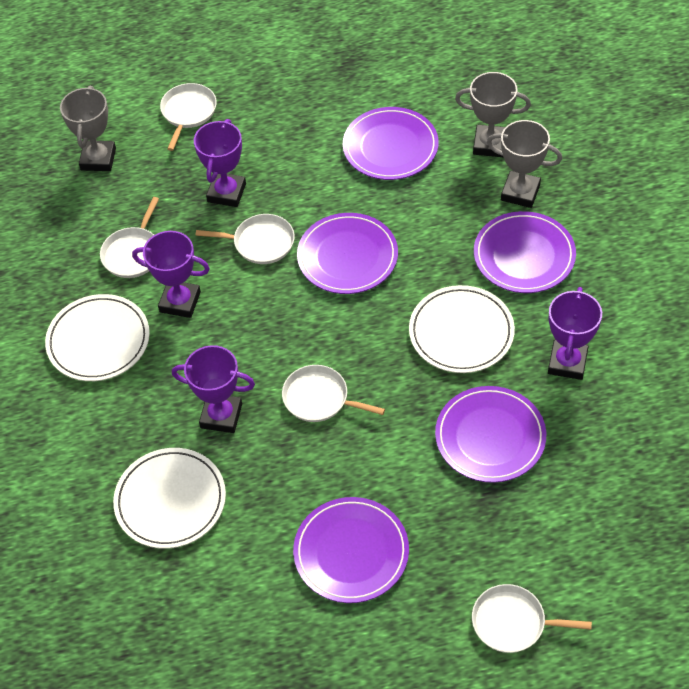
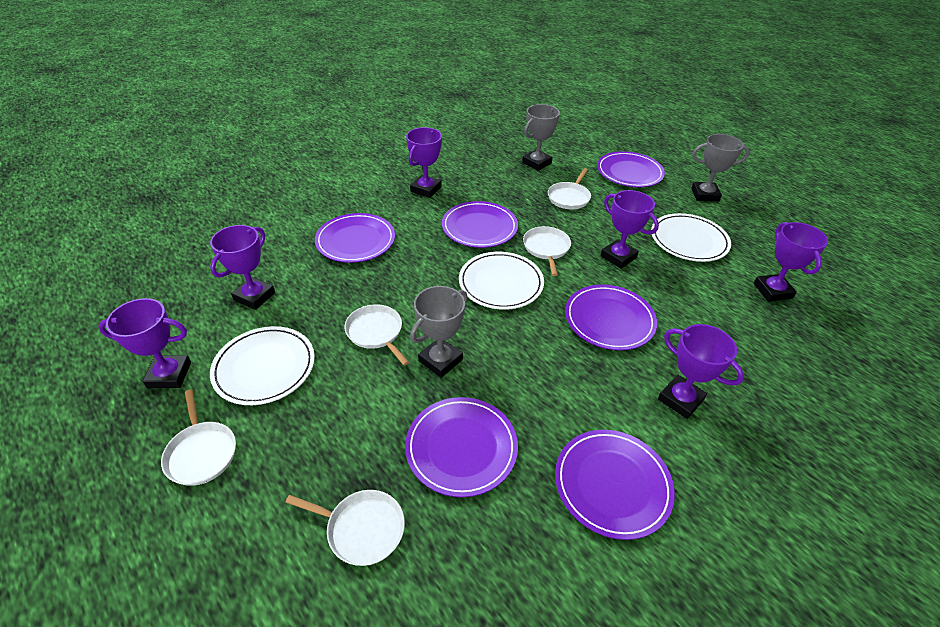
purple plate: [293,497,409,603] [297,213,398,294] [343,107,439,180] [435,386,546,483] [474,211,576,293] = 5 -> [315,213,395,263] [405,397,518,497] [442,201,518,248] [555,430,675,540] [565,285,657,350] [597,151,665,187] = 6
purple trophy: [132,231,210,318] [172,345,255,433] [194,119,246,207] [548,287,602,380] = 4 -> [98,298,191,388] [210,225,275,310] [406,127,442,198] [601,190,659,269] [658,324,744,419] [753,222,828,302] = 6

